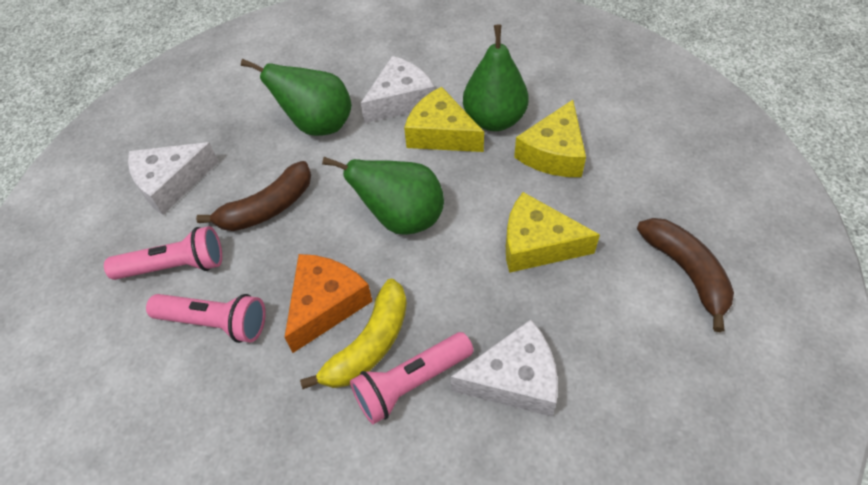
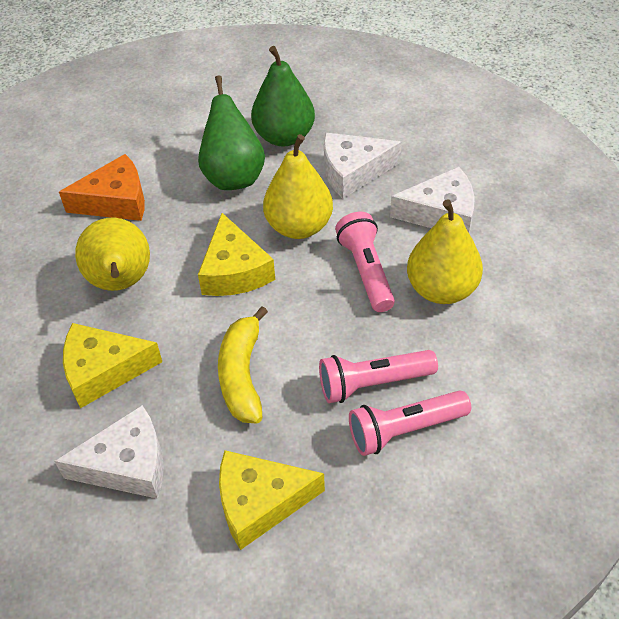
brown banana: [196,161,311,231] [637,218,734,332] = 2 -> none = 0
green pear: [241,59,352,136] [322,157,444,235] [463,24,529,131] = 3 -> [198,75,265,190] [251,46,315,146] = 2
yellow pear: none = 0 -> [75,217,150,291] [263,134,333,239] [407,200,483,304] = 3

